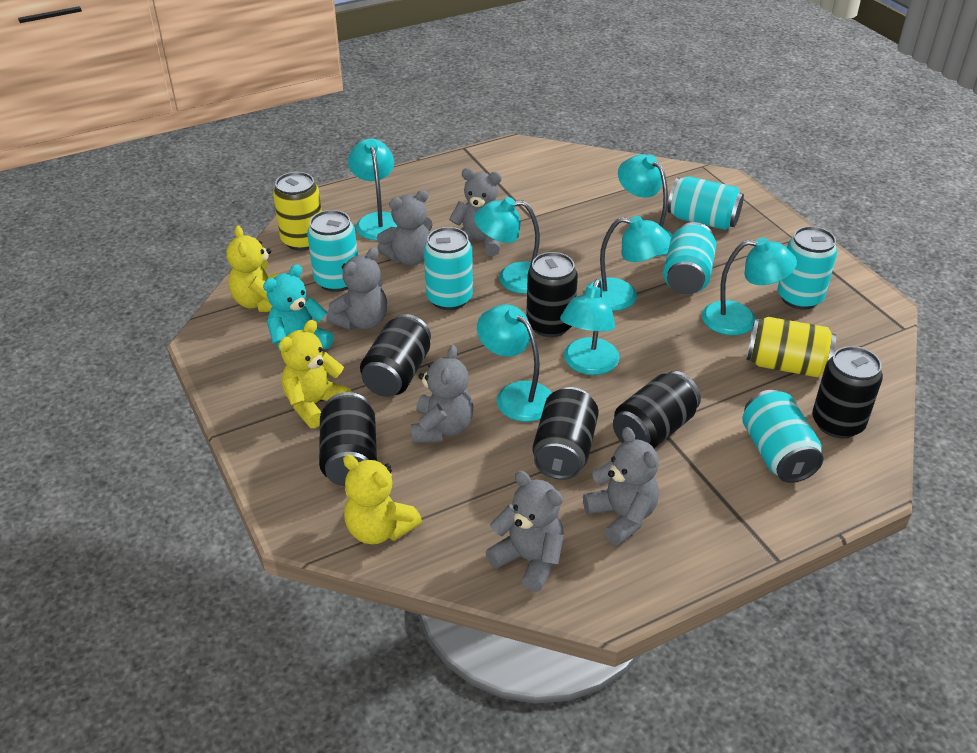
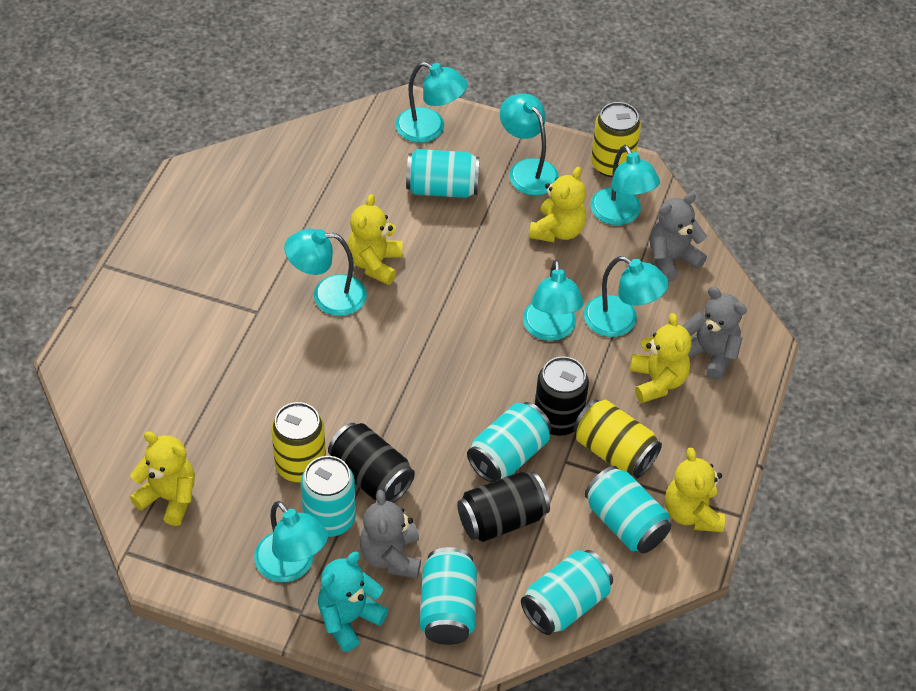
black can: [319,392,377,486] [360,314,431,397] [526,252,578,337] [533,387,599,480] [613,371,701,449] [812,346,883,439] = 6 -> [328,423,415,503] [457,472,550,542] [535,356,589,436] = 3
grey teddy bear: [326,247,387,330] [377,190,432,265] [411,345,473,443] [449,168,502,256] [485,471,564,592] [583,427,659,546] = 6 -> [360,490,421,578] [650,193,707,282] [683,286,747,380] = 3
yellow can: [273,172,322,251] [747,317,836,377] = 2 -> [271,402,326,482] [573,399,662,478] [591,102,641,177] = 3
yellow teddy bear: [226,226,279,312] [279,320,352,428] [343,455,422,544] = 3 -> [130,431,195,526] [347,194,402,285] [529,167,586,242] [630,313,692,403] [665,448,725,532] = 5

